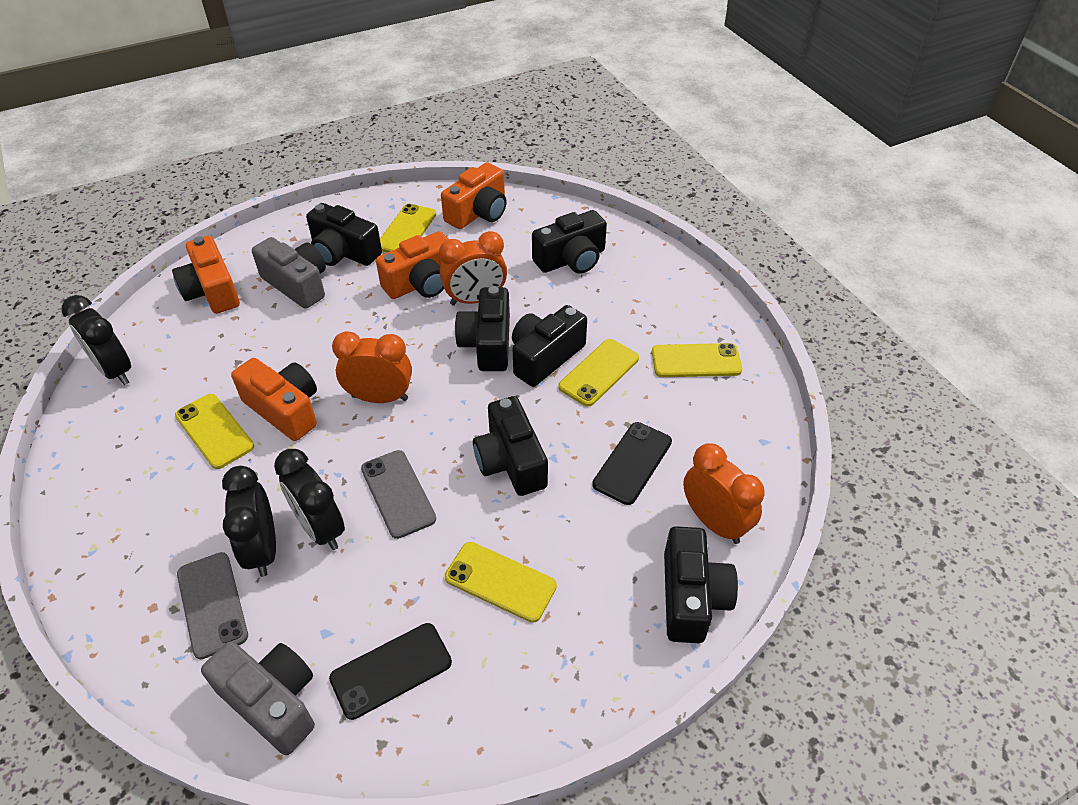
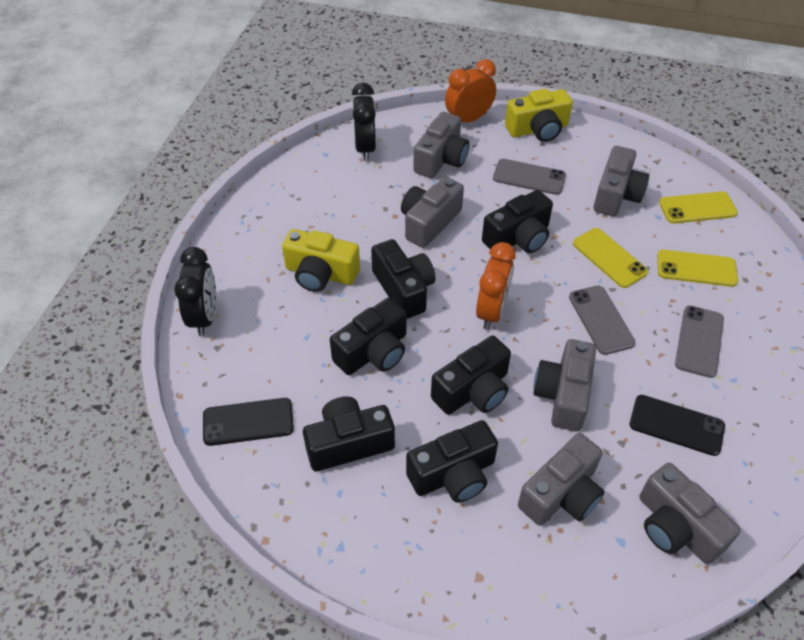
black clock: [61,295,131,385] [222,466,276,577] [274,449,345,550] = 3 -> [174,247,216,336] [352,82,376,161] = 2
grey camera: [201,641,315,755] [252,237,326,309] = 2 -> [401,177,464,248] [413,112,469,178] [518,433,604,526] [533,339,596,431] [593,146,649,216] [639,463,741,564] = 6
grey phone: [177,552,248,659] [361,450,436,539] = 2 -> [493,159,566,195] [569,285,636,355] [675,306,724,378] = 3
orange camera: [172,236,240,314] [231,358,317,441] [376,231,449,299] [441,162,507,229] = 4 -> none = 0
orange clock: [332,331,412,403] [439,231,507,306] [683,443,765,544] = 3 -> [445,59,496,123] [476,242,516,330] = 2
yellow camera: none = 0 -> [282,229,360,292] [505,89,573,142] = 2
yellow phone: [175,394,254,469] [380,204,436,253] [445,542,557,623] [558,339,639,407] [652,343,742,377] = 5 -> [573,228,648,288] [657,250,738,287] [659,191,738,224] = 3

